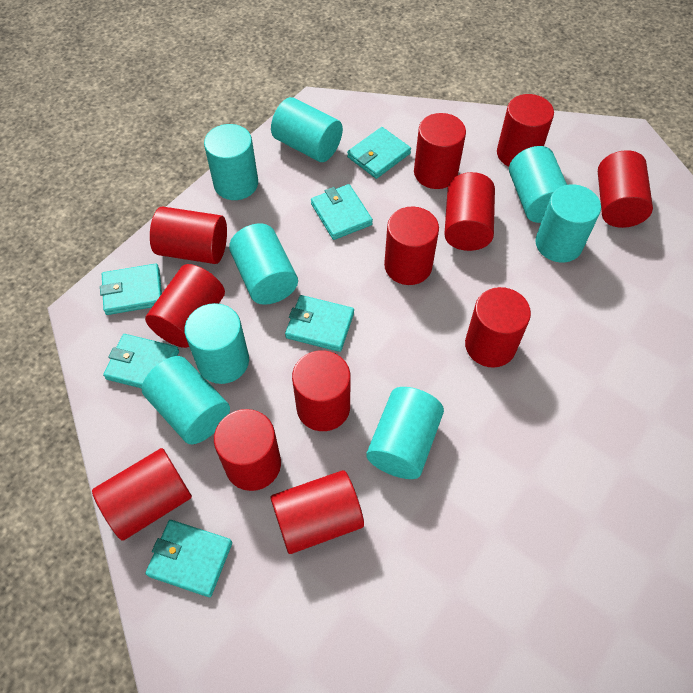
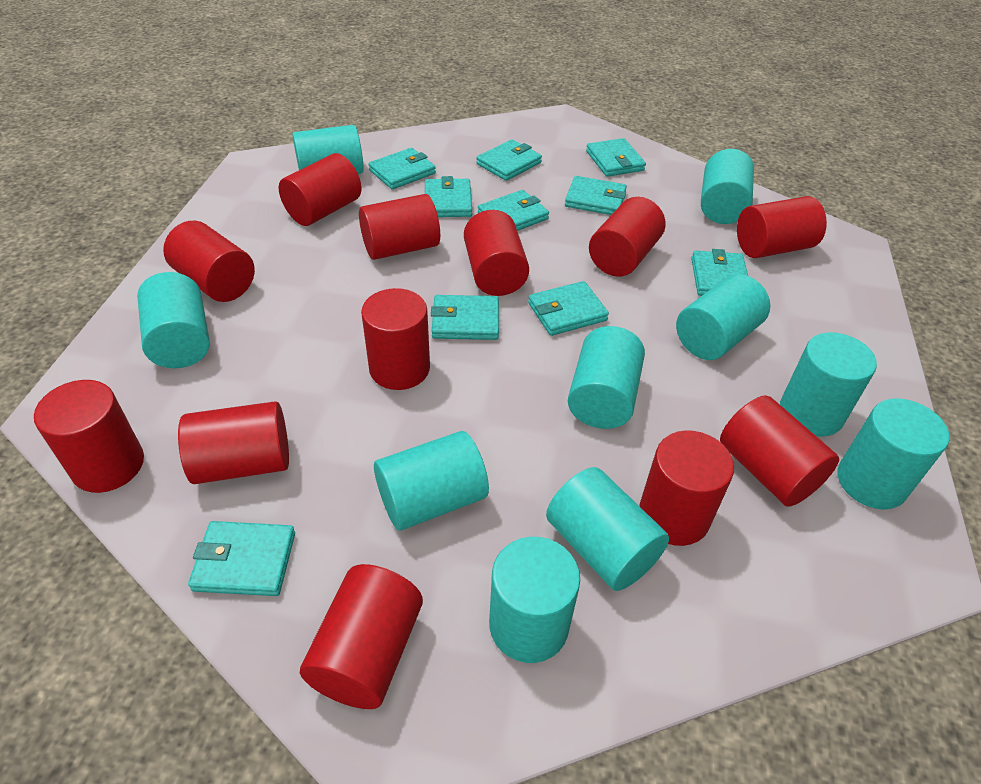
turquoise cylinder: [142,356,230,444] [185,303,249,384] [204,124,258,200] [229,224,298,305] [271,97,343,162] [366,387,444,479] [509,146,567,223] [535,185,601,262] = 8 -> [137,272,210,368] [292,125,364,174] [374,431,489,531] [489,537,580,663] [546,467,669,591] [568,326,645,429] [676,274,770,360] [701,149,754,224] [780,332,877,437] [837,398,950,509] = 10
turquoise wallet: [100,263,162,315] [103,334,179,388] [145,520,232,597] [285,295,354,352] [311,184,373,240] [347,127,411,179] = 6 -> [188,521,295,596] [368,148,436,189] [425,176,472,217] [431,295,499,340] [476,139,542,181] [478,190,549,231] [528,281,609,336] [565,176,627,215] [586,138,646,177] [691,249,748,296] = 10

